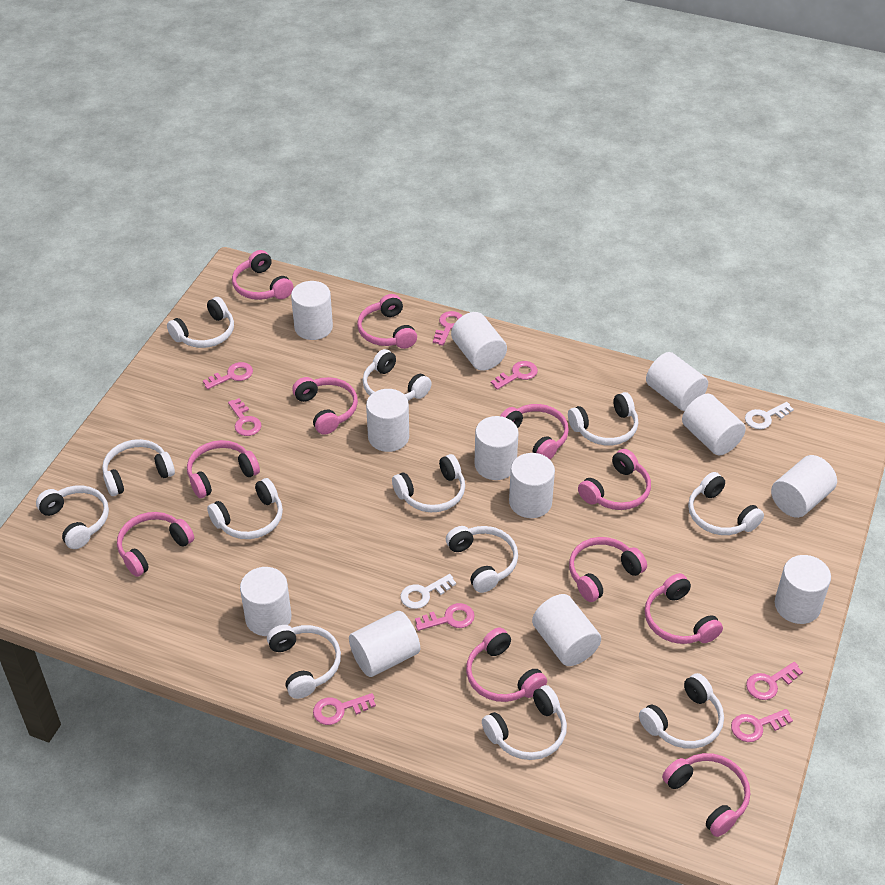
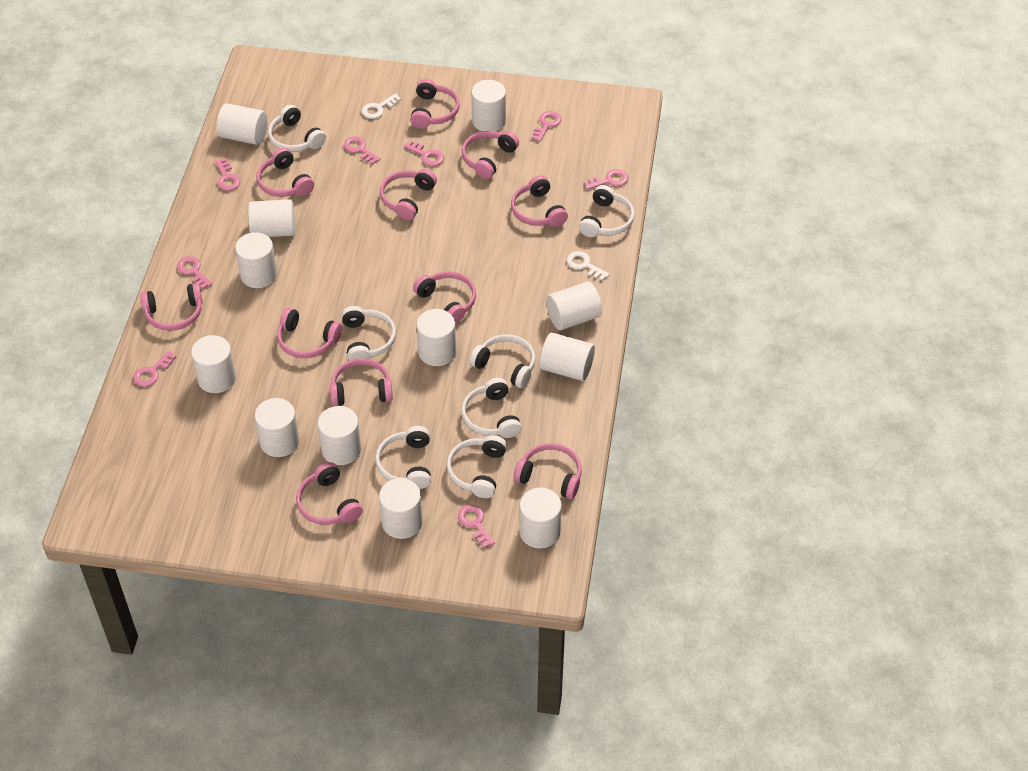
white headphones: [36,485,109,549] [102,439,175,496] [167,297,234,348] [207,478,283,539] [267,625,341,699] [363,349,432,401] [392,454,465,512] [446,526,518,593] [482,685,567,760] [568,392,638,445] [639,673,724,749] [688,472,764,535] = 12 -> [268,105,326,152] [341,306,396,361] [375,426,431,489] [447,435,507,498] [461,378,522,438] [469,334,536,388] [579,185,635,237] = 7

